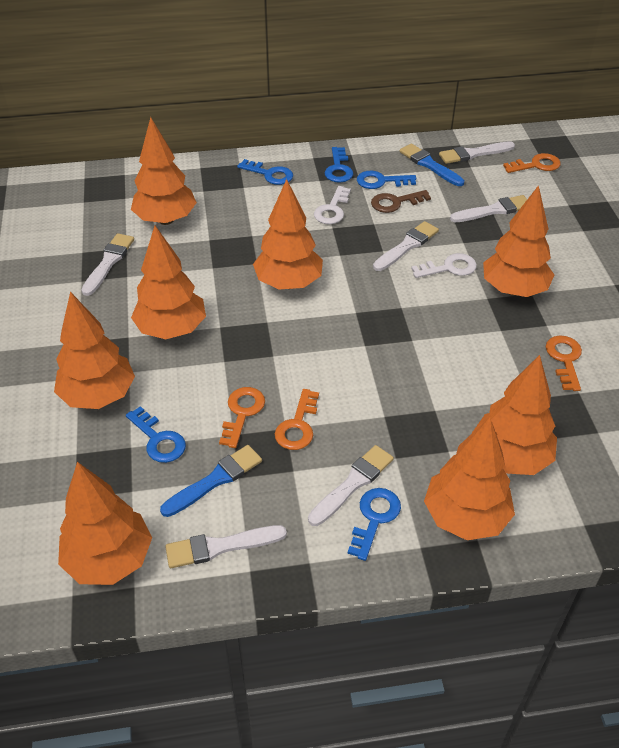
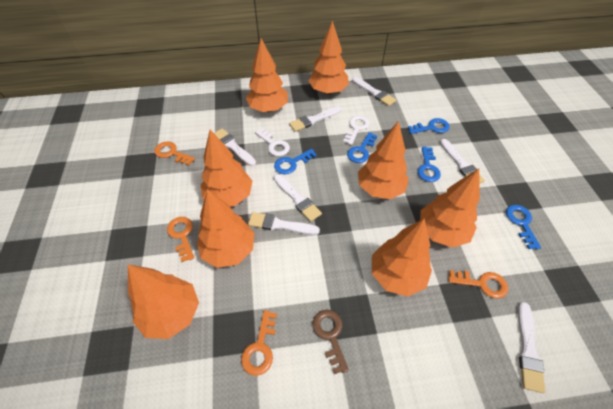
blue brush: [160,445,262,517] [400,144,464,186] = 2 -> none = 0
white brush: [82,233,134,296] [165,525,287,568] [308,445,394,526] [373,221,439,271] [439,141,515,164] [450,195,527,222] = 6 -> [214,128,256,166] [248,212,320,235] [274,174,322,222] [289,106,341,132] [352,77,396,106] [440,139,485,183] [518,302,546,393] = 7

